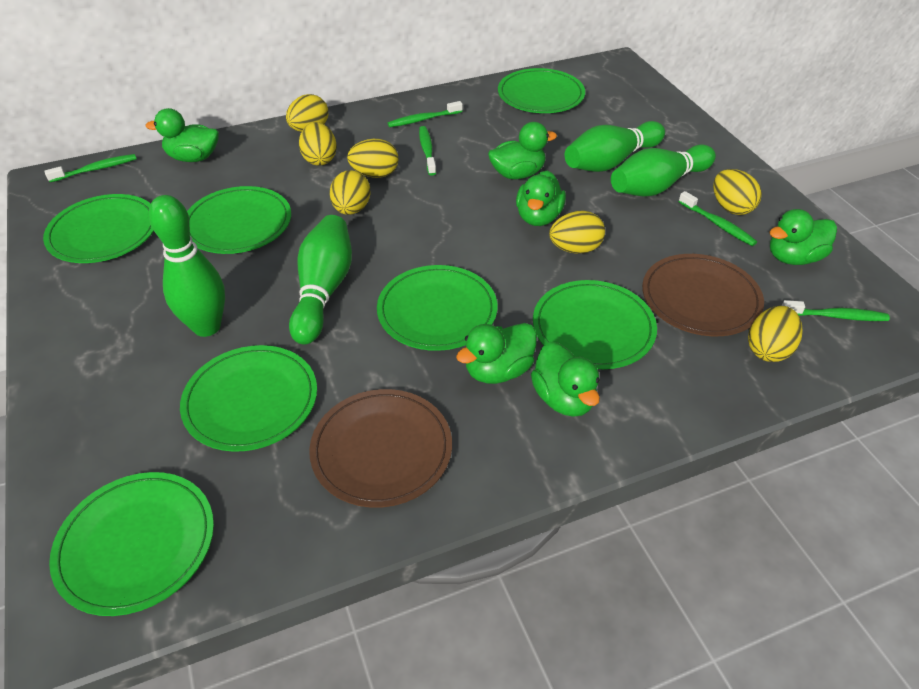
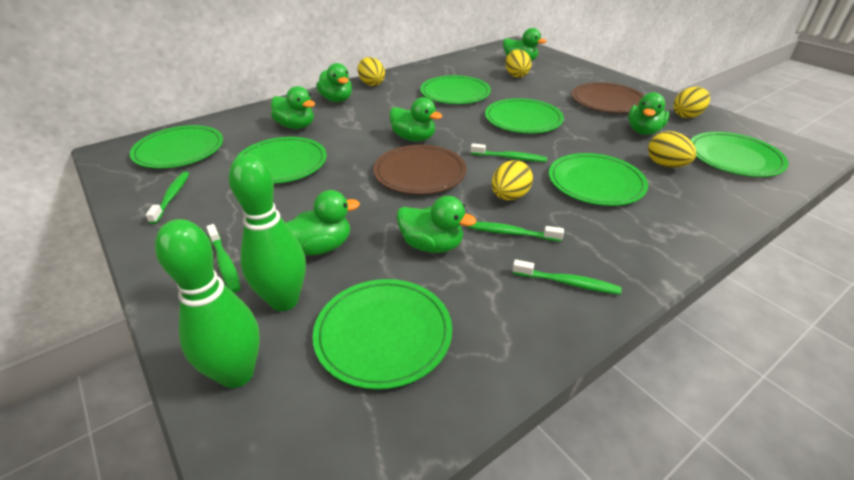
green bowling pin: [149,195,225,337] [289,215,352,344] [565,121,665,172] [611,144,716,197] = 4 -> [155,219,260,388] [229,154,306,311] = 2
green duck: [146,108,219,162] [456,323,537,384] [488,122,557,179] [516,170,566,226] [531,342,600,417] [769,209,837,265] = 6 -> [271,86,315,129] [286,190,360,255] [316,63,352,102] [389,97,442,141] [396,196,476,253] [503,28,547,61] [628,92,669,135] = 7
yellow egg: [286,94,328,132] [299,122,337,166] [330,170,371,215] [347,139,399,178] [549,211,605,254] [713,169,762,215] [748,306,802,362] = 7 -> [358,57,385,86] [492,160,533,200] [506,49,532,78] [648,131,696,168] [674,87,710,118] = 5

